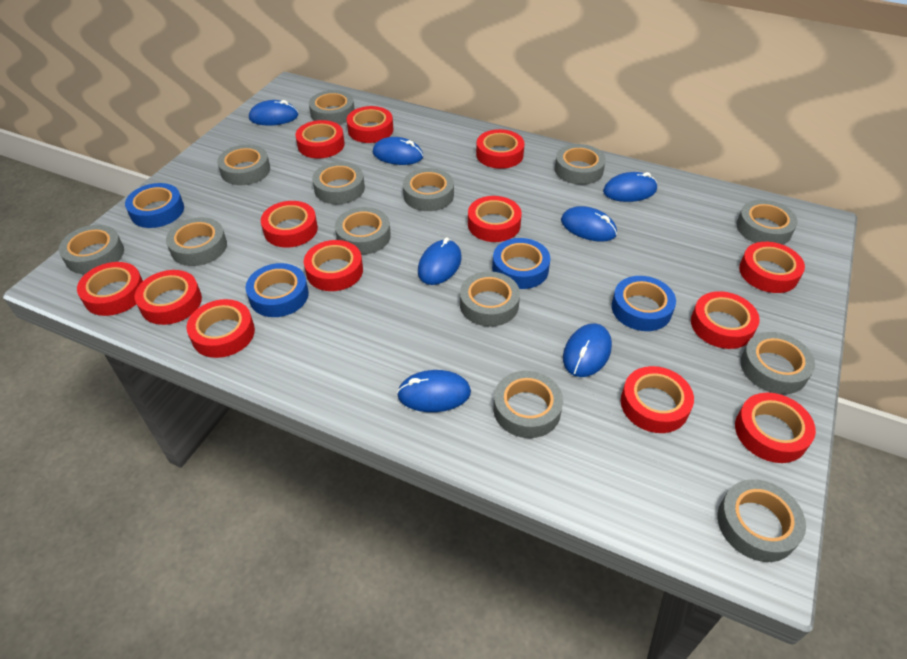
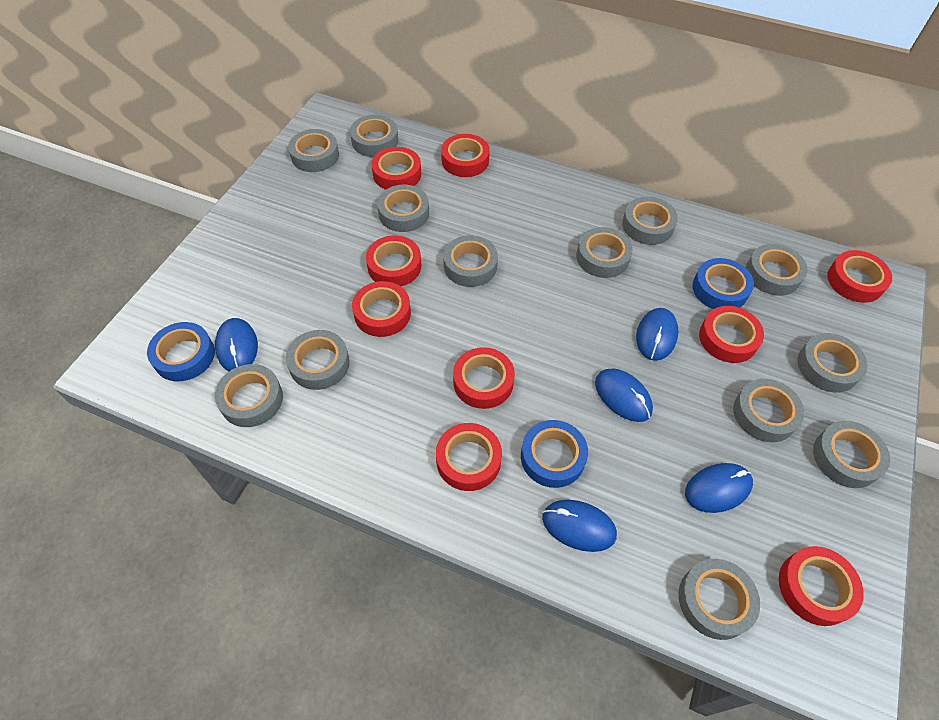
blue mouse: [249,100,299,126] [373,137,423,165] [397,370,471,412] [418,237,462,285] [561,206,617,242] [563,323,612,377] [603,172,657,202] = 7 -> [215,318,258,372] [542,500,617,552] [595,368,653,422] [636,308,679,361] [685,463,753,513] = 5
blue tape: [125,183,184,228] [245,263,309,317] [492,238,550,289] [612,276,676,331] = 4 -> [147,322,215,381] [521,420,588,488] [692,258,754,309] = 3
red tape: [77,262,143,316] [135,270,202,325] [187,299,255,358] [261,201,318,248] [295,120,345,159] [304,240,363,291] [346,106,393,143] [468,196,522,242] [476,129,525,169] [621,366,694,433] [691,291,760,349] [735,393,816,463] [739,242,805,293] = 13 -> [352,281,411,337] [366,236,421,286] [371,147,421,190] [436,423,502,491] [441,134,490,177] [453,347,515,409] [699,306,764,363] [779,546,864,626] [827,250,892,303] = 9

